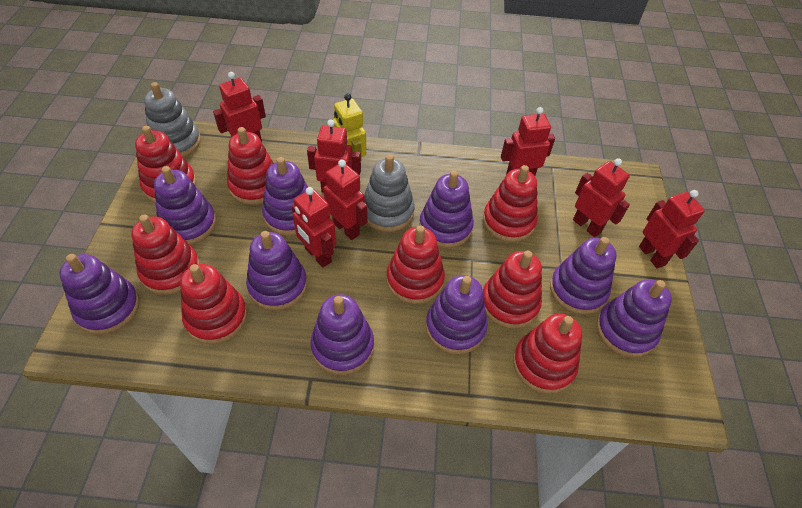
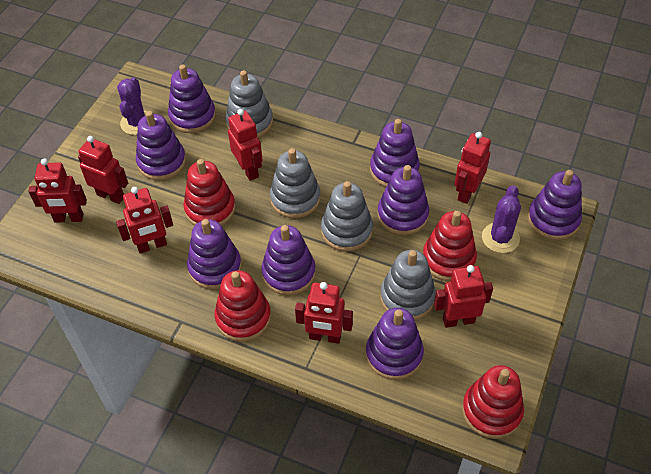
grey stacking toy: [144,82,201,157] [364,154,415,232] = 2 -> [225,70,273,138] [270,148,321,218] [321,181,373,252] [380,250,436,320] = 4
purple cactus: none = 0 -> [117,77,147,135] [482,185,521,253] = 2
purple stacking toy: [59,254,140,335] [154,166,216,245] [246,231,307,311] [262,157,308,235] [311,294,374,375] [419,171,474,248] [426,275,488,354] [550,237,617,315] [596,279,672,357] = 9 -> [136,111,186,180] [168,65,216,133] [187,219,242,289] [261,225,316,295] [366,308,424,380] [370,119,420,187] [377,165,429,235] [528,170,582,240] = 8
red stacking toy: [131,215,200,295] [135,126,196,203] [180,264,247,344] [227,127,274,205] [387,225,445,304] [483,165,538,242] [483,251,542,329] [513,314,582,394] = 8 -> [183,159,236,226] [214,270,271,342] [423,211,477,281] [462,365,524,439] = 4
yellow robot: [333,93,366,160] = 1 -> none = 0

